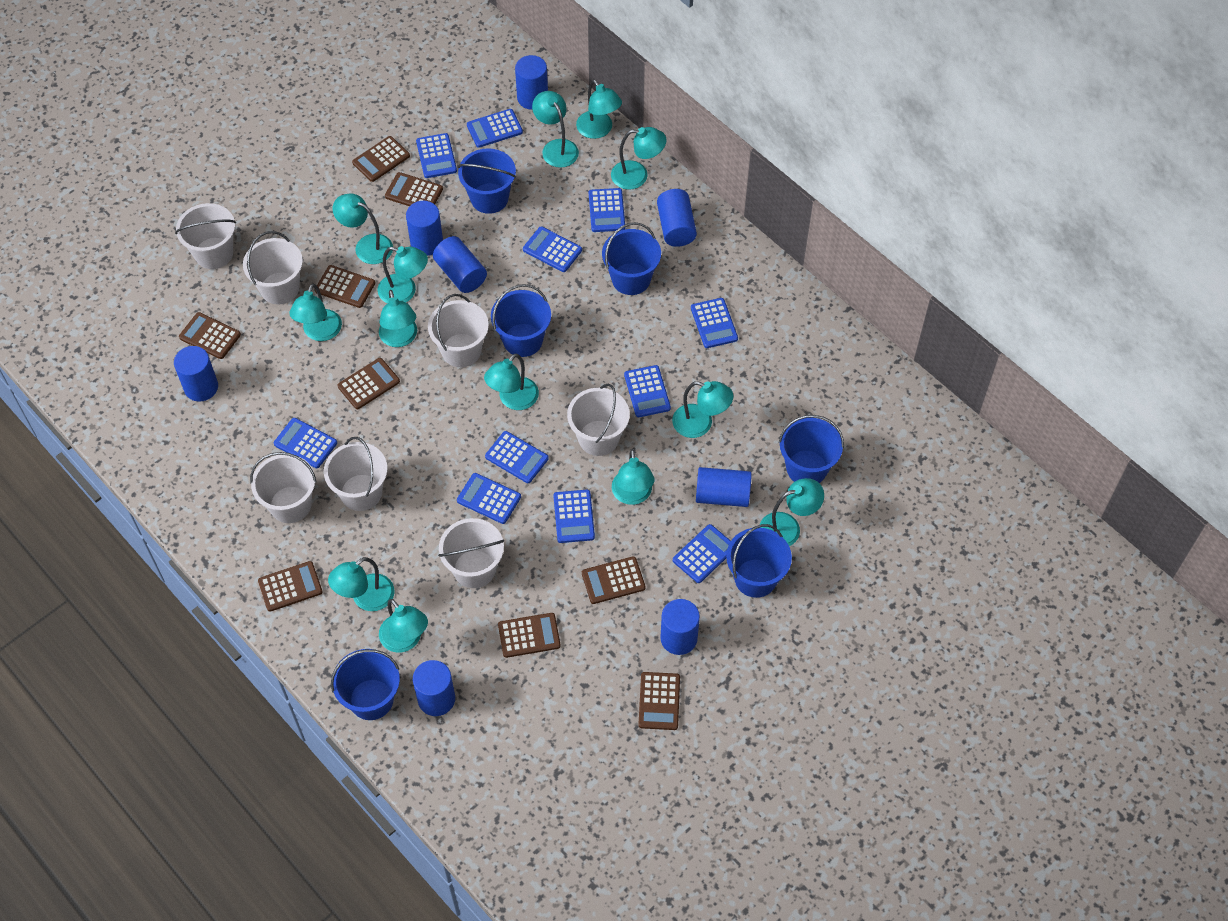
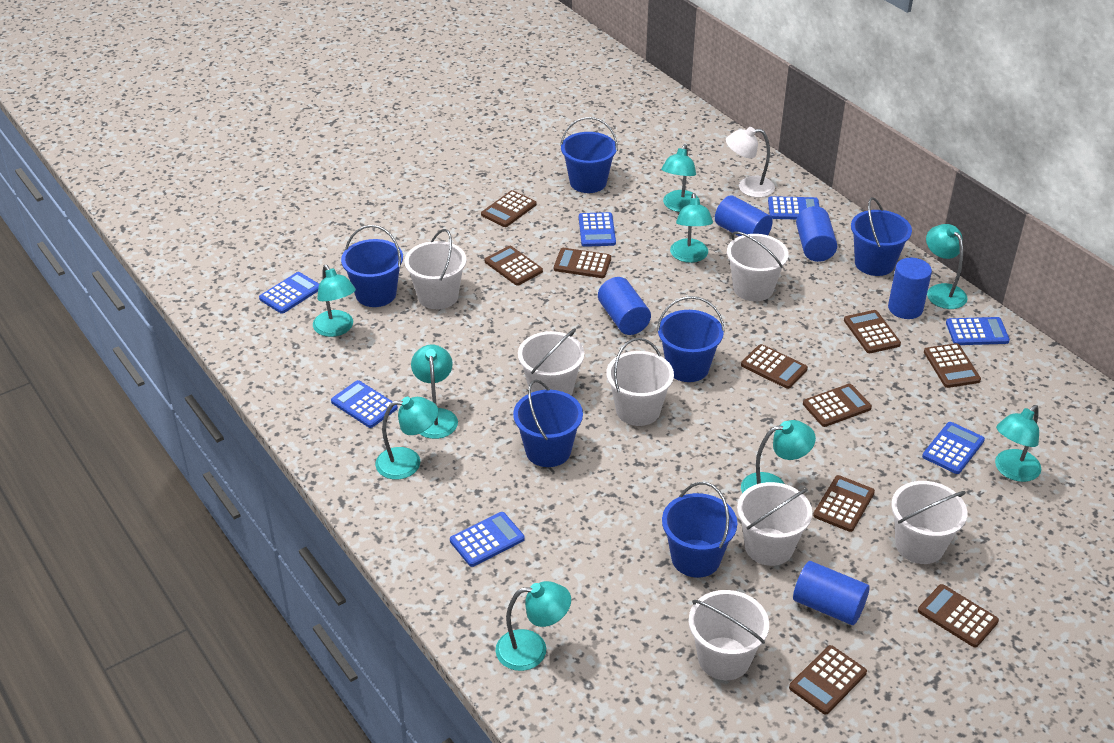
blue calculator: [274,418,337,468] [416,133,457,178] [457,473,521,524] [467,109,523,148] [485,431,549,483] [523,226,582,272] [553,490,595,543] [589,188,625,232] [624,365,671,417] [673,524,731,583] [691,298,738,348] = 11 -> [259,272,319,314] [331,380,398,428] [450,512,525,567] [579,212,616,247] [768,196,820,219] [922,422,985,474] [946,317,1010,345] = 7
blue cylinder: [174,346,218,402] [406,201,443,256] [413,660,455,716] [433,236,487,293] [515,55,548,110] [657,189,697,247] [660,599,700,655] [696,467,752,507] = 8 -> [598,277,651,335] [715,195,773,236] [793,561,870,625] [796,206,837,262] [888,258,932,319] = 5
brown calculator: [179,312,241,359] [258,561,322,612] [315,265,375,308] [337,358,400,409] [352,136,410,182] [385,172,443,206] [498,613,561,658] [582,556,645,604] [638,672,680,730] = 9 -> [481,190,536,227] [485,246,543,286] [554,248,611,278] [741,344,808,389] [789,645,867,715] [803,384,872,427] [813,475,875,532] [844,310,901,353] [918,584,999,648] [924,343,981,388] = 10
turquoise lamp: [289,284,342,341] [328,557,394,611] [333,193,393,264] [378,246,428,303] [379,290,417,347] [379,599,428,653] [484,353,539,410] [532,91,579,168] [576,79,622,139] [611,127,666,190] [612,449,654,505] [672,381,733,438] [760,478,824,546] = 13 -> [313,265,356,337] [375,397,438,479] [411,344,458,439] [496,581,571,671] [661,144,698,212] [670,193,713,263] [741,420,816,493] [926,224,967,309] [995,405,1041,482] = 9
white lamp: none = 0 -> [726,127,775,198] = 1

